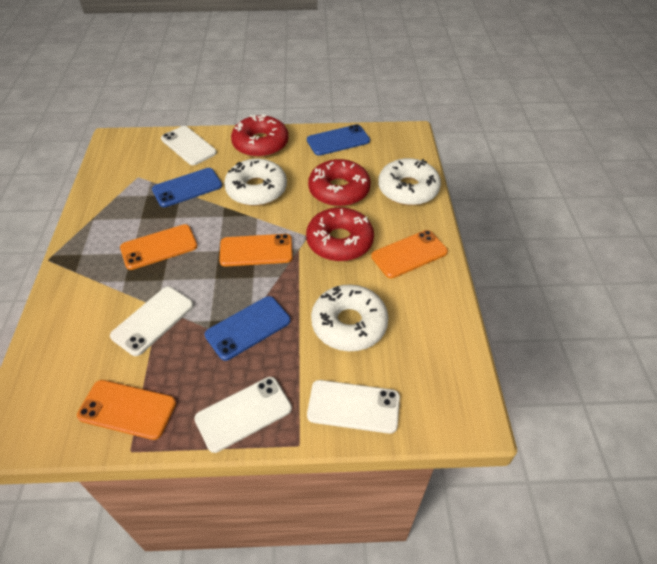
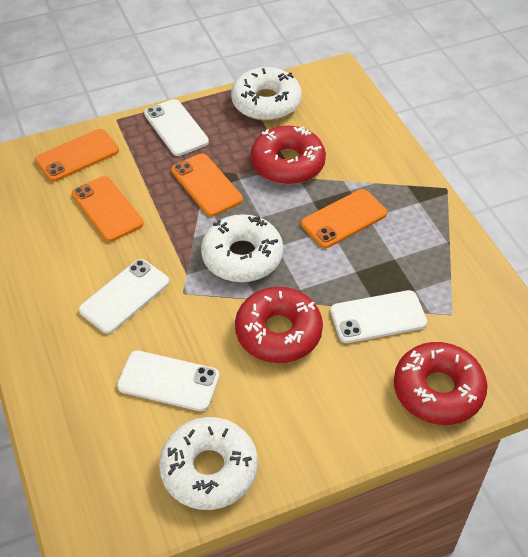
blue phone: [152,168,222,207] [205,296,291,361] [307,124,370,156] = 3 -> none = 0

